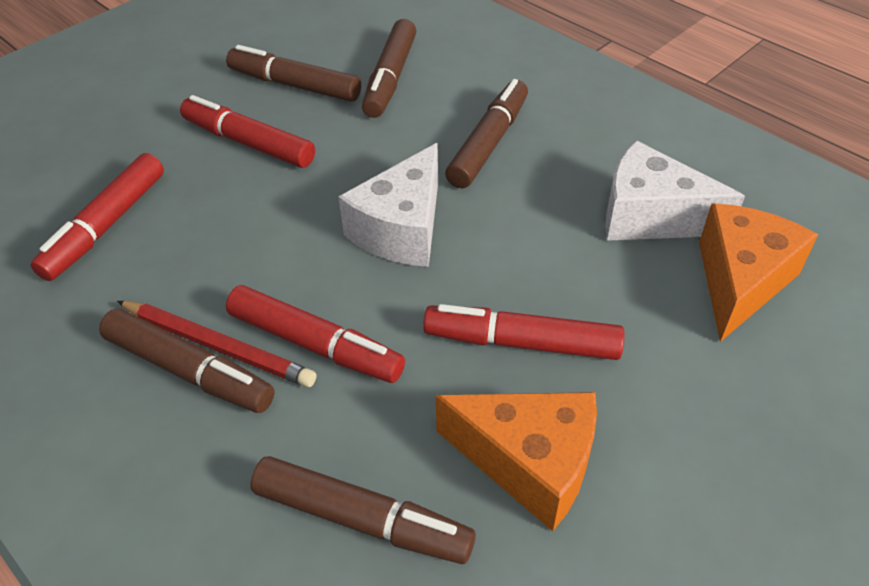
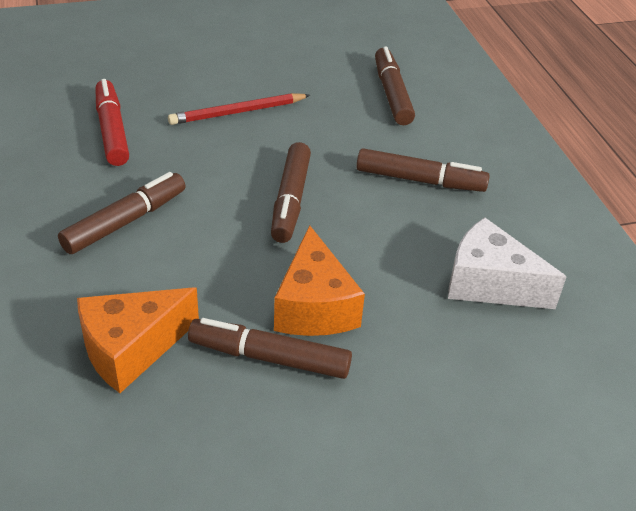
red marker: [30,153,164,281] [180,95,315,168] [226,285,405,383] [423,304,625,360] = 4 -> [96,79,129,166] = 1
white cheese: [338,143,438,267] [605,140,745,241] = 2 -> [448,218,566,309] = 1

